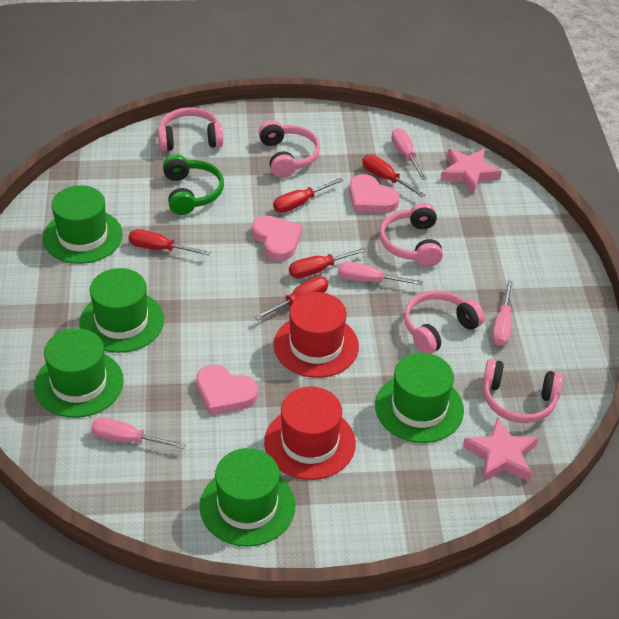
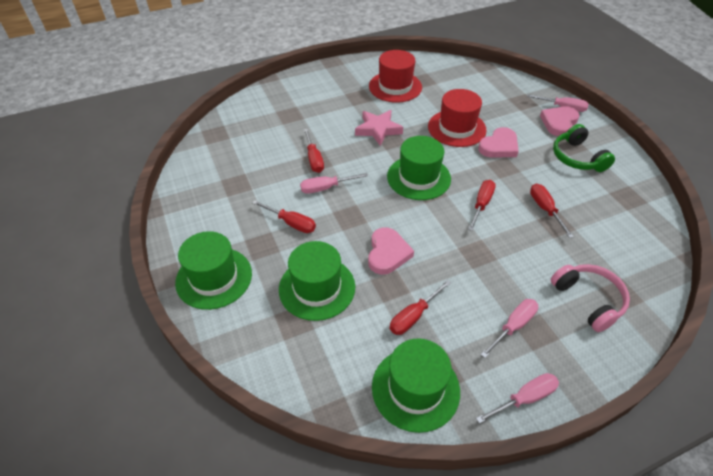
green hat: [34,328,124,418] [43,185,123,264] [79,268,164,353] [200,448,296,547] [375,353,464,443] = 5 -> [175,231,252,310] [279,241,355,321] [372,338,460,433] [387,136,451,200] = 4
pink headphones: [158,107,223,151] [258,120,320,178] [379,203,443,267] [404,291,485,354] [482,359,563,423] = 5 -> [551,264,630,332] = 1
pink star: [440,149,502,195] [463,417,539,482] = 2 -> [355,110,403,146] = 1

